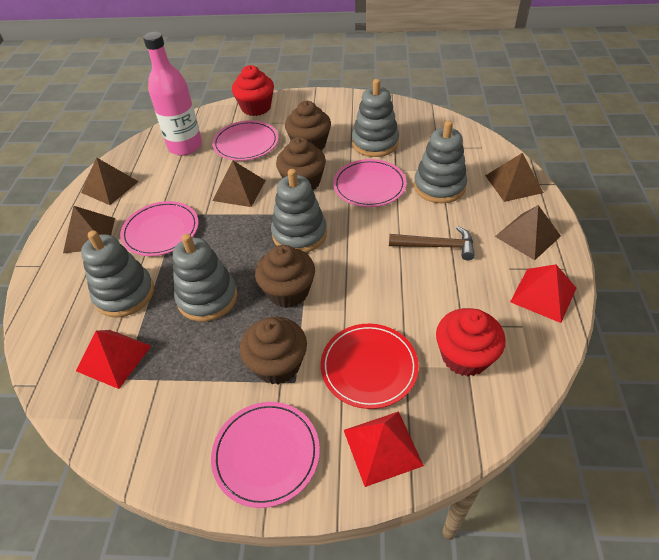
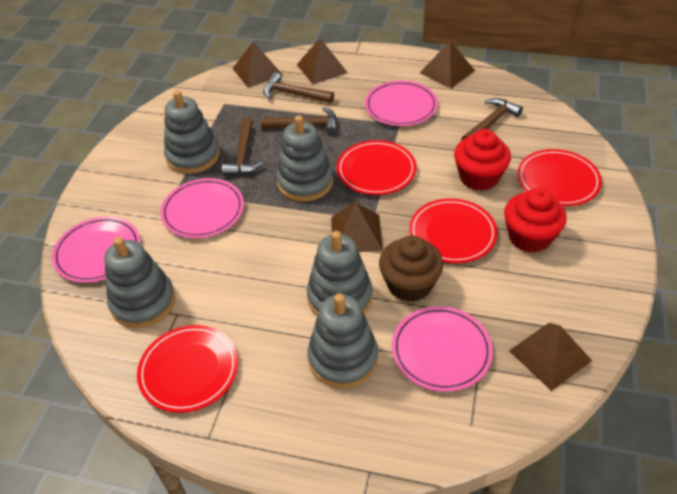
brown cupcake: [240,317,307,384] [255,245,315,308] [276,137,326,190] [285,101,331,151] = 4 -> [379,235,443,302] = 1
brown hammer: [389,226,475,260] = 1 -> [222,118,263,176] [261,107,337,135] [263,72,334,103] [461,98,523,140] = 4
pink bottle: [143,32,202,156] = 1 -> none = 0
red plate: [321,324,419,409] = 1 -> [137,325,238,413] [337,140,417,195] [409,198,498,263] [517,149,602,206] = 4
red pyramid: [76,330,151,389] [344,411,424,487] [510,264,576,323] = 3 -> none = 0

